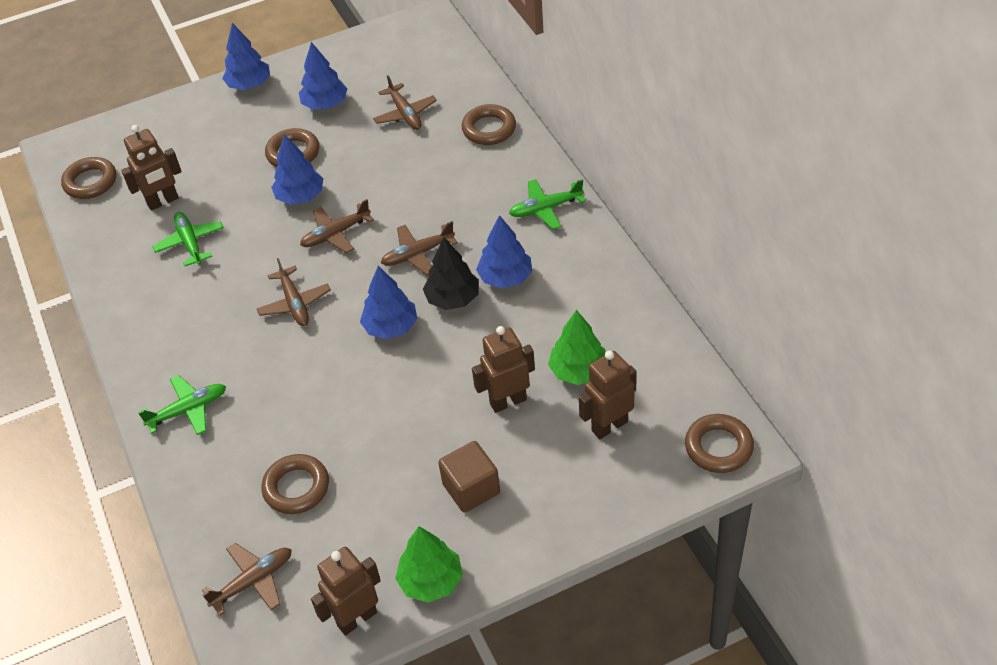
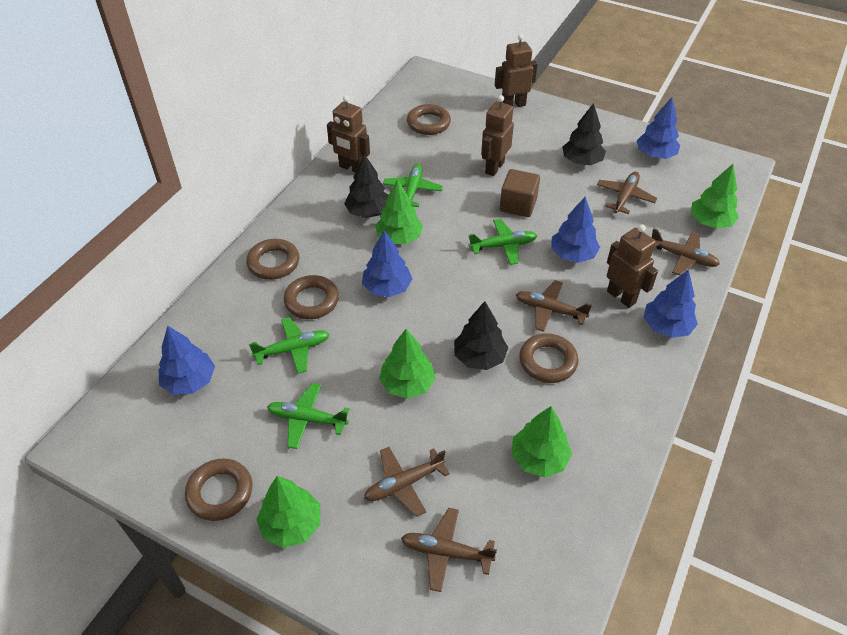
black tree: [423,237,479,310] = 1 -> [344,154,388,218] [454,301,508,370] [562,103,606,165] = 3
green plane: [138,375,226,435] [152,212,224,266] [509,179,586,230] = 3 -> [249,317,329,374] [267,383,349,449] [383,164,443,207] [468,219,537,265] = 4
green tree: [395,526,463,603] [548,310,606,385] = 2 -> [256,476,320,548] [375,179,423,244] [379,329,436,399] [511,406,572,478] [691,164,739,229] = 5

